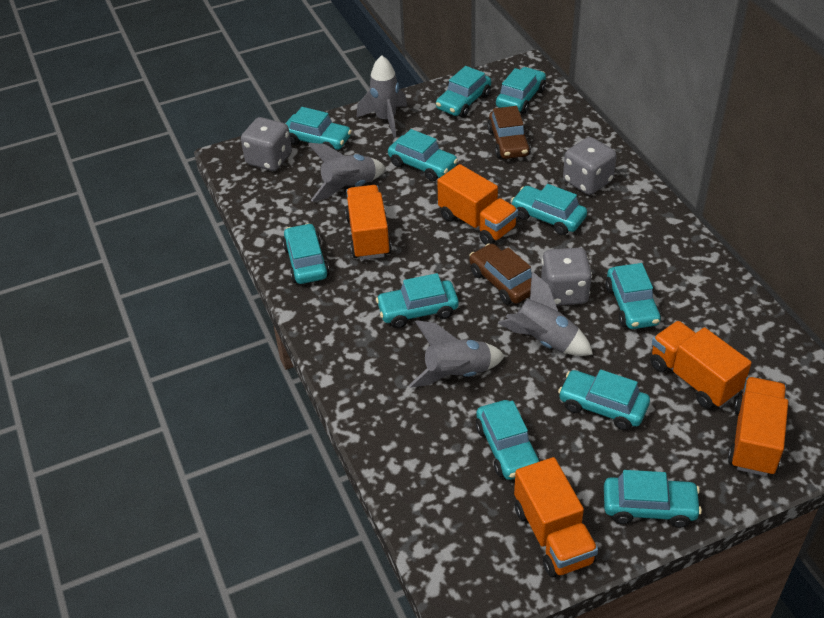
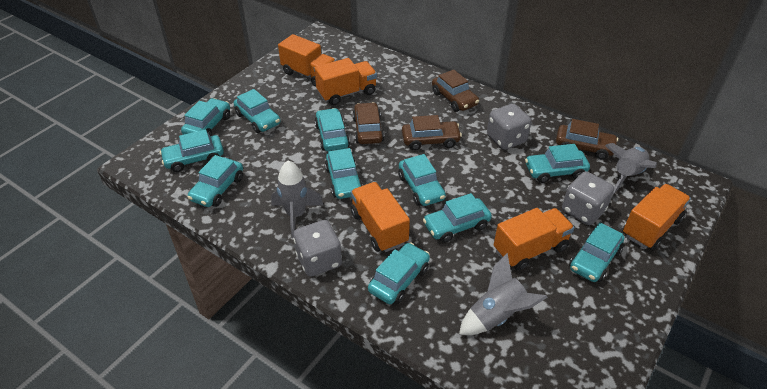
brown car: [469,243,532,305] [487,106,531,159] = 2 -> [353,102,384,144] [402,115,462,150] [432,69,479,112] [556,119,618,159] = 4
grey rocket: [308,143,386,202] [356,55,407,138] [409,320,505,388] [498,271,593,356] = 4 -> [271,160,323,238] [459,253,548,335] [605,143,657,194] = 3

